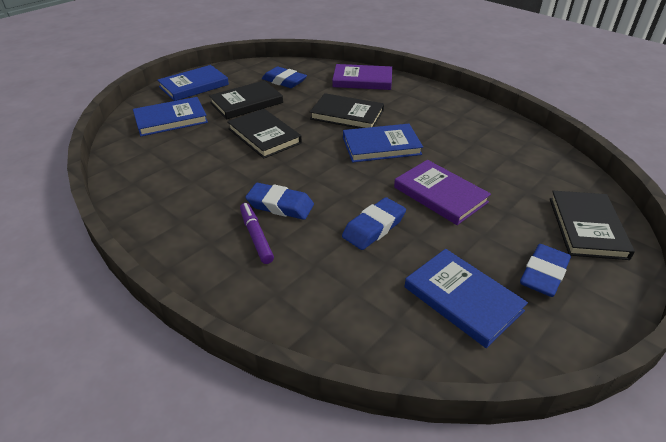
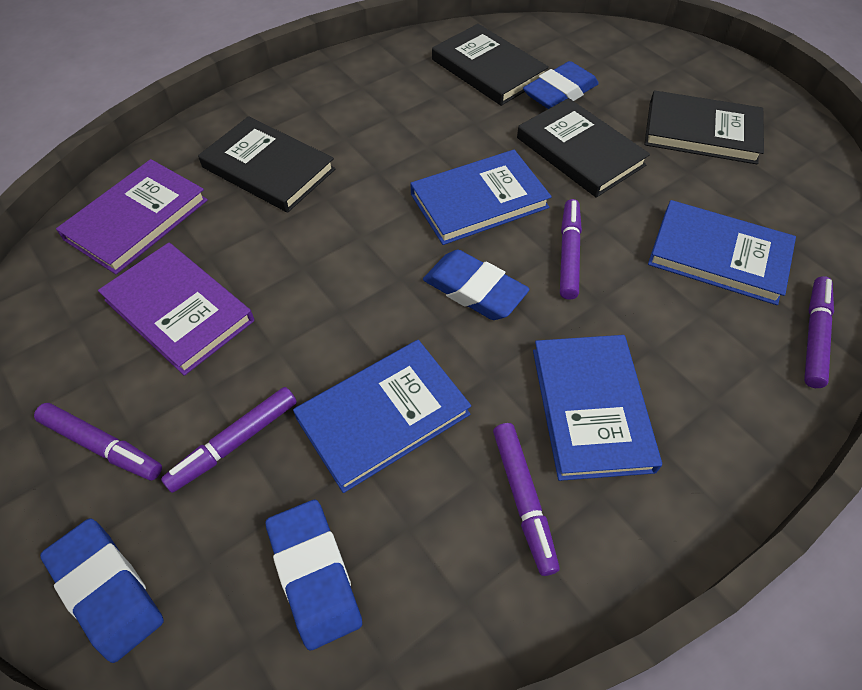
purple marker: [240,203,274,264] = 1 -> [34,403,162,480] [161,387,297,493] [493,423,560,576] [560,199,582,300] [804,276,834,388] = 5

